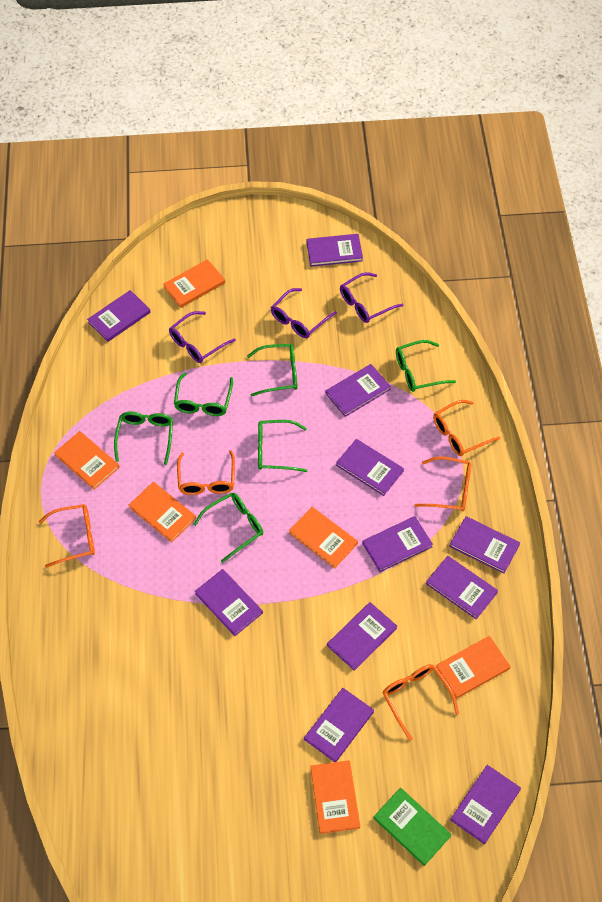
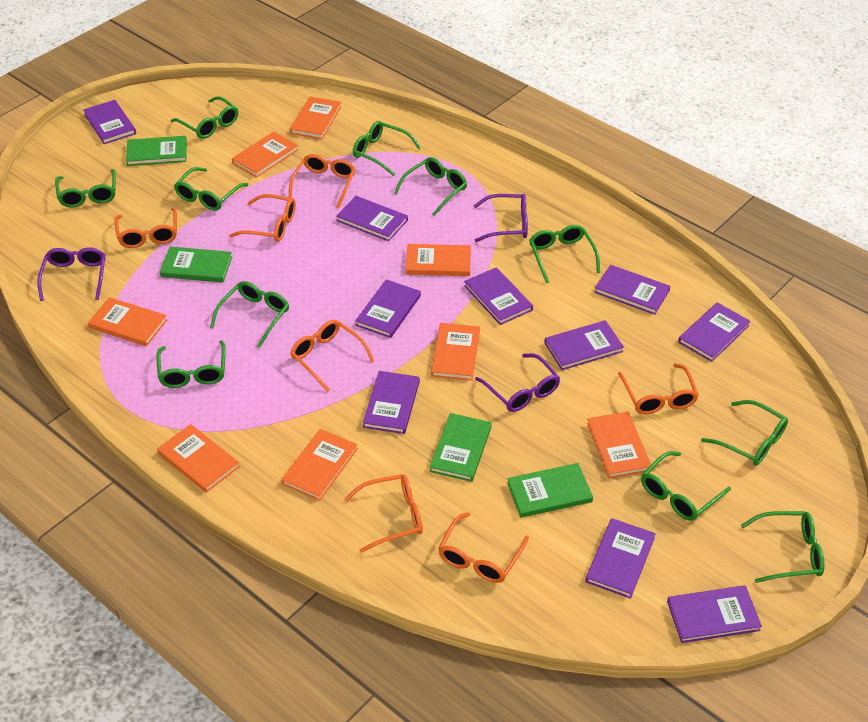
green book: [374,788,452,866] = 1 -> [126,136,187,166] [160,247,232,283] [430,413,492,482] [507,463,593,518] = 4
green glasses: [114,411,173,465] [174,372,233,416] [193,492,263,563] [247,344,298,397] [258,420,307,472] [396,340,456,392] = 6 -> [55,169,116,208] [156,340,226,388] [171,96,238,139] [174,167,248,211] [210,281,289,348] [353,121,421,176] [394,157,467,216] [529,225,600,283] [641,451,731,521] [701,400,788,466] [741,511,825,583] = 11
orange book: [54,431,120,490] [129,482,196,543] [163,259,225,308] [289,507,358,569] [310,760,360,834] [436,636,511,699] = 6 -> [88,297,167,346] [157,424,240,493] [232,132,298,178] [281,429,358,501] [290,96,341,139] [406,244,471,276] [431,323,480,381] [587,411,651,479] = 8
orange glasses: [39,504,95,568] [177,450,235,495] [383,664,459,741] [415,456,472,512] [433,400,500,456] = 5 -> [114,208,177,248] [229,194,296,242] [288,154,356,208] [290,320,374,392] [344,474,423,553] [438,512,529,583] [618,363,699,414] = 7
purple book: [87,290,151,342] [195,569,263,636] [304,688,374,762] [307,234,363,267] [326,364,391,417] [327,602,397,671] [336,439,404,496] [362,516,433,572] [426,556,498,619] [449,516,520,574] [450,765,521,844] = 11 -> [83,100,136,144] [336,196,408,242] [355,279,421,338] [363,371,420,434] [464,267,533,325] [544,320,624,370] [585,518,656,599] [594,265,671,315] [667,585,762,643] [678,302,750,362] = 10

